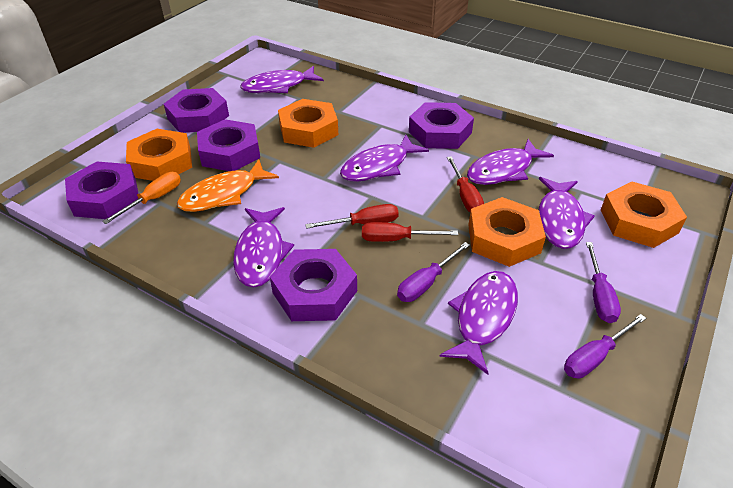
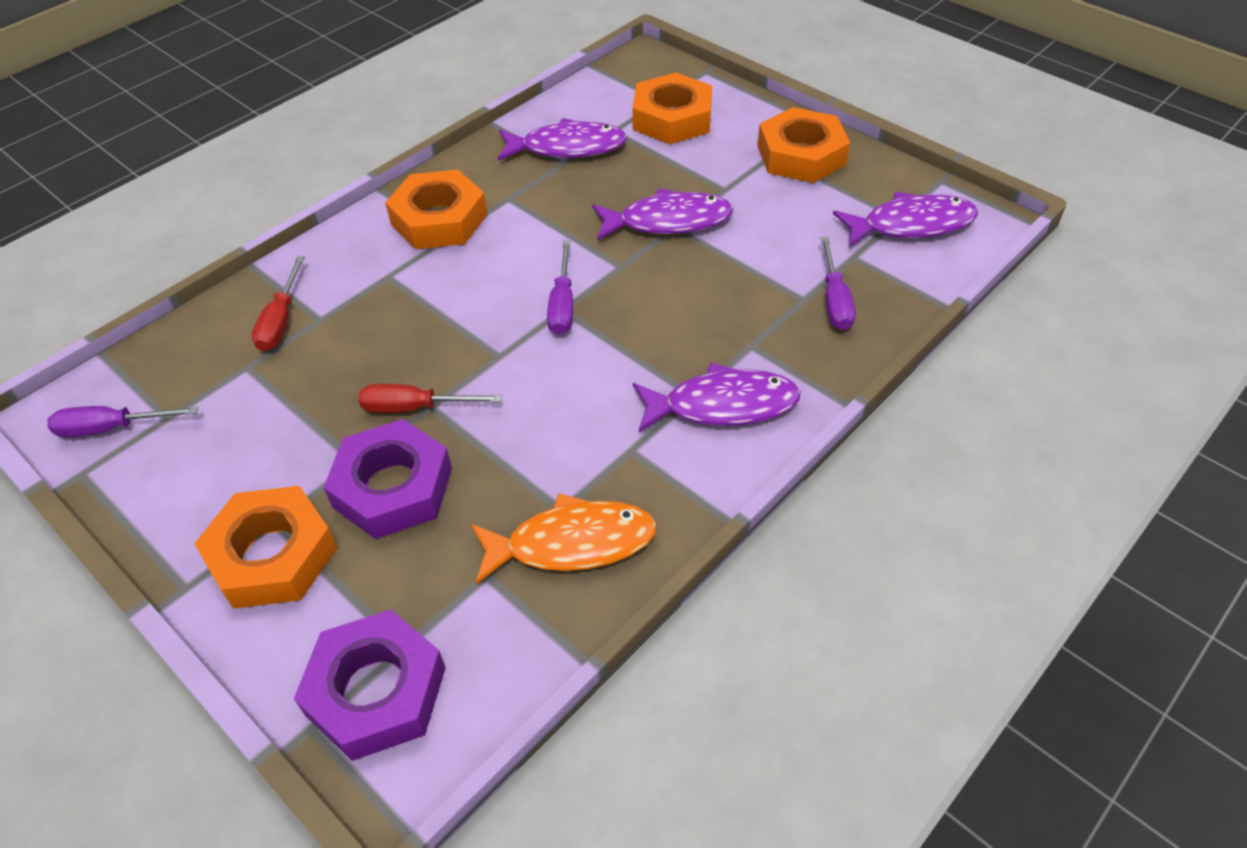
orange screwdriver: [102,172,181,224] = 1 -> none = 0
purple fish: [233,207,294,287] [240,66,324,93] [340,135,429,182] [439,271,518,375] [467,139,554,185] [539,177,595,249] = 6 -> [498,118,627,161] [592,188,733,240] [633,362,801,432] [833,192,978,247] = 4
purple nut: [65,161,139,219] [164,88,229,133] [197,119,260,171] [270,249,357,321] [409,102,474,149] = 5 -> [294,609,446,761] [324,419,452,539] = 2
red screwdriver: [305,204,399,229] [362,222,458,242] [447,156,484,212] = 3 -> [251,256,305,351] [358,384,502,413] = 2

